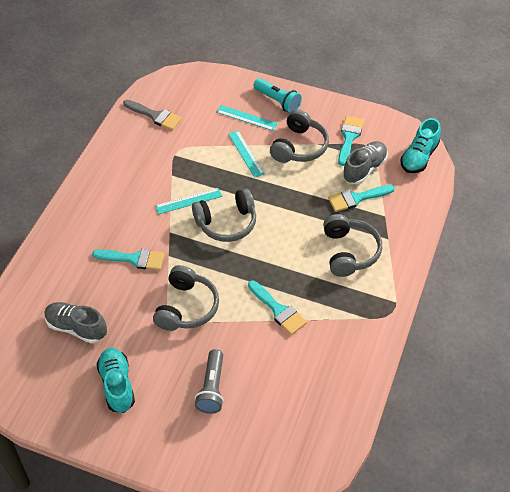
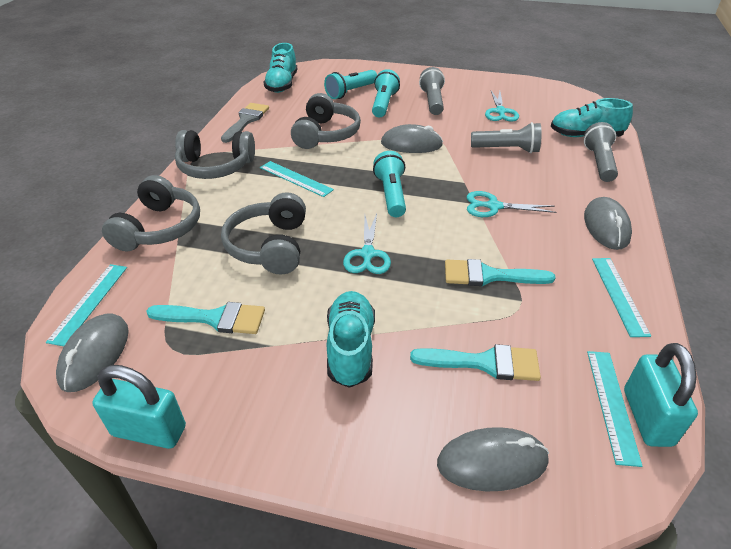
grey flashlight: [195,349,224,414] = 1 -> [419,67,445,115] [471,122,542,153] [584,122,618,182] = 3
grey mouse: none = 0 -> [56,313,129,392] [381,124,443,153] [437,427,549,491] [584,197,632,250] = 4
grey shoe: [44,302,107,344] [343,141,388,184] = 2 -> none = 0
turquoise brush: [92,249,165,270] [248,280,307,335] [328,185,395,212] [338,116,364,166] = 4 -> [146,302,265,334] [410,344,541,381] [445,259,556,286] = 3
turquoise flashlight: [253,78,302,113] = 1 -> [324,70,377,99] [372,69,400,117] [373,151,406,217] = 3
turquoise padlock: none = 0 -> [92,365,186,449] [624,343,698,447] = 2
turquoise ruler: [155,188,222,214] [217,105,278,131] [228,131,265,178] = 3 -> [46,264,127,346] [260,161,334,197] [587,351,642,467] [592,258,651,337] = 4
turquoise scissors: none = 0 -> [343,214,391,274] [467,191,557,217] [485,91,519,121] = 3
turquoise shoe: [96,348,135,413] [401,118,441,173] = 2 -> [264,43,297,93] [327,291,375,388] [550,98,633,137] = 3

